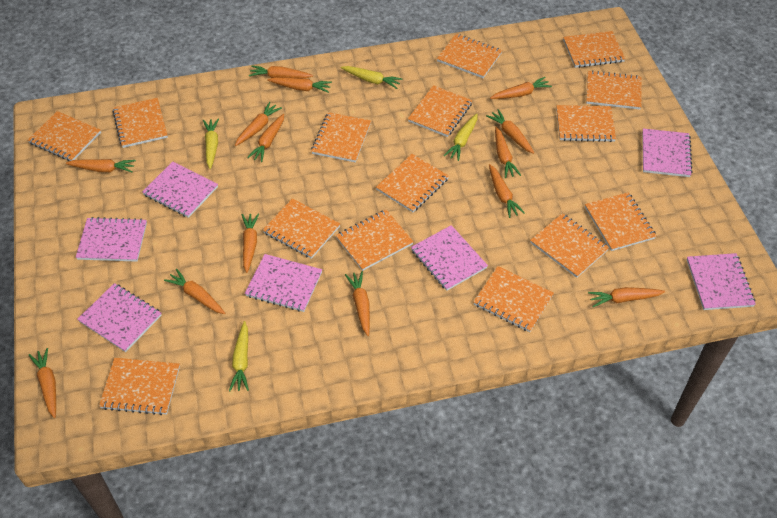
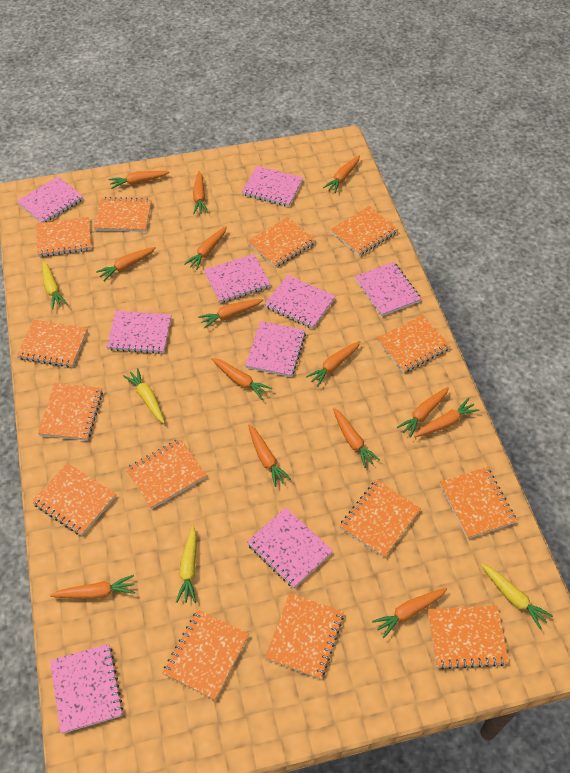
orange notebook: [28,111,101,161] [99,358,180,415] [113,98,168,148] [263,198,340,259] [311,112,371,163] [336,210,414,271] [376,154,449,212] [408,85,472,137] [437,34,502,78] [474,266,554,332] [530,213,610,278] [556,105,616,142] [563,31,625,68] [585,192,656,251] [586,70,642,110] = 15 -> [17,320,88,367] [32,463,116,536] [36,217,91,257] [38,383,103,441] [94,197,152,232] [126,438,207,509] [163,610,249,700] [247,217,316,268] [265,593,344,679] [331,206,398,256] [340,480,421,558] [376,315,451,373] [428,606,509,669] [440,467,517,539] = 14
pink notebook: [76,217,147,262] [77,283,162,352] [142,161,218,218] [245,254,322,312] [411,225,488,291] [642,128,693,177] [687,253,756,310] = 7 -> [17,176,83,223] [50,644,123,734] [107,311,171,354] [204,254,271,303] [242,166,303,207] [245,321,306,377] [247,507,333,588] [264,275,335,329] [355,262,421,316] = 9

